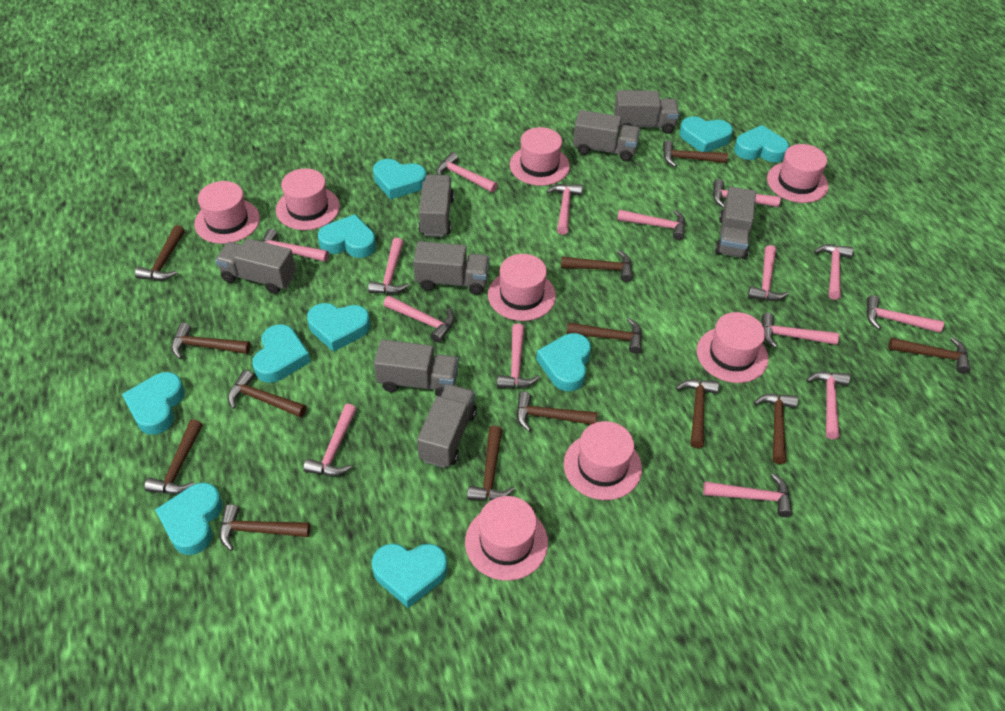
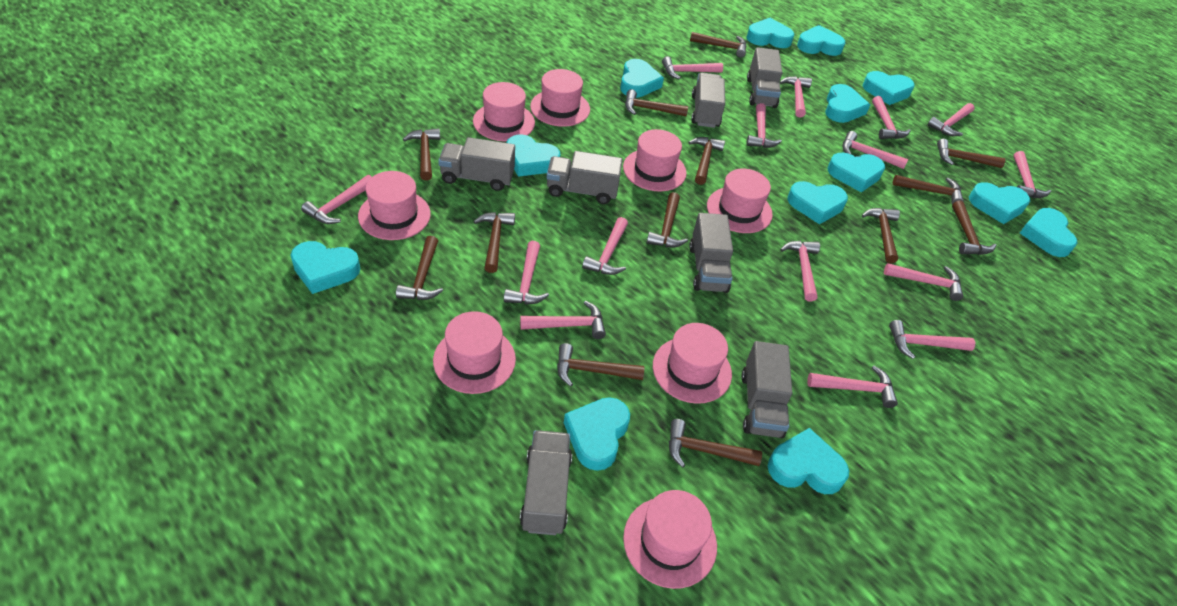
grey truck: [215,238,296,294] [374,340,459,396] [413,241,489,294] [417,384,477,468] [418,174,454,237] [573,110,640,161] [614,90,679,134] [715,186,756,259] = 8 -> [438,137,515,191] [520,430,572,535] [546,151,622,204] [689,213,733,293] [691,73,725,128] [741,341,792,438] [747,47,782,108] = 7
turquoise heart: [122,372,185,435] [155,483,223,555] [252,324,311,383] [307,303,370,352] [318,214,376,258] [371,543,448,608] [373,159,426,199] [536,333,591,391] [679,117,733,152] [734,125,789,162] = 10 -> [290,241,360,294] [506,134,561,177] [564,397,630,471] [620,59,664,98] [746,18,794,48] [767,428,849,494] [787,181,848,224] [797,25,845,56] [825,84,870,123] [828,153,885,192] [863,71,915,105] [969,182,1030,224] [1020,208,1077,257] = 13

